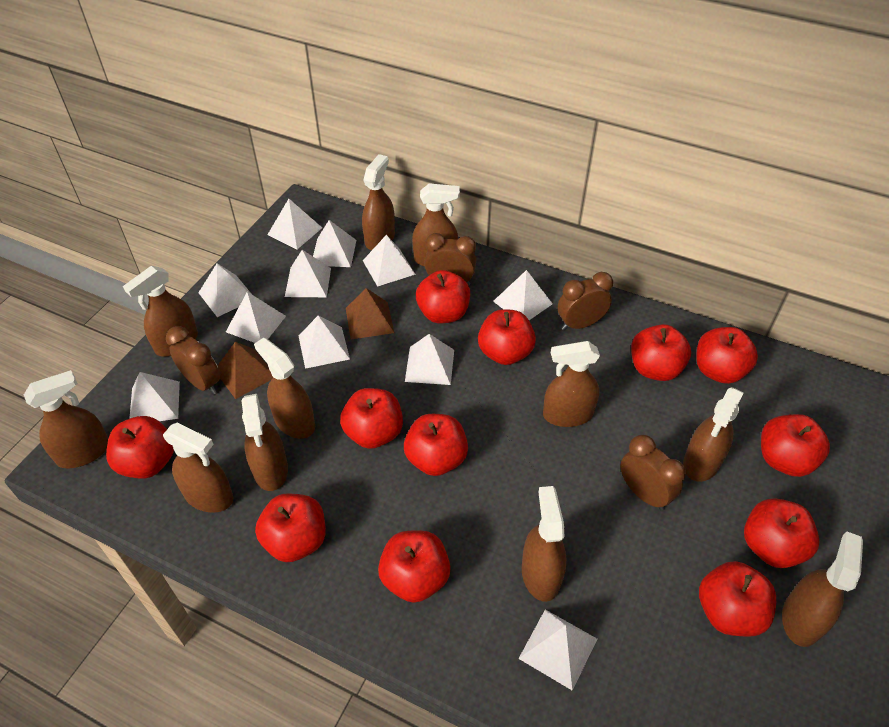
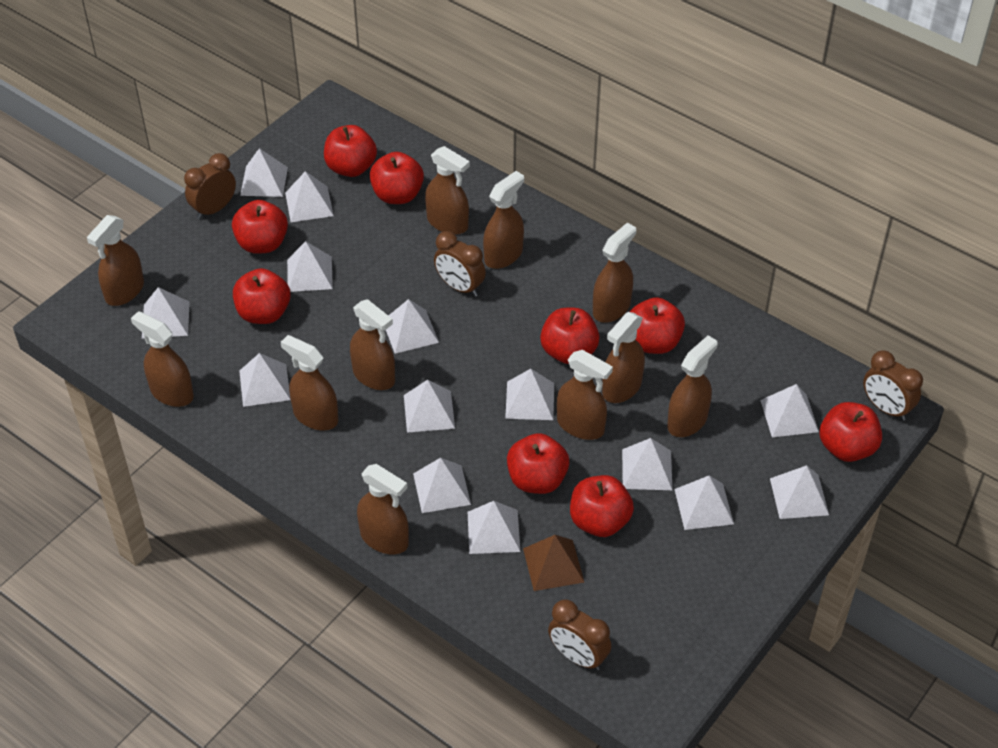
brown pyramid: [218,342,273,399] [346,288,394,339] = 2 -> [523,535,584,591] = 1
red apple: [106,416,174,478] [255,493,326,562] [340,388,403,449] [378,531,451,603] [404,414,468,476] [416,270,470,323] [478,309,536,365] [631,324,691,381] [696,327,758,384] [699,561,776,637] [744,498,819,568] [761,414,830,477] = 12 -> [232,200,288,254] [233,268,291,324] [324,125,377,177] [370,152,424,204] [507,433,569,494] [540,308,600,364] [570,475,634,537] [630,297,685,354] [820,402,882,462] = 9
white pyramid: [129,372,180,421] [198,263,251,317] [226,292,286,343] [267,199,322,249] [285,250,331,297] [299,315,350,369] [313,220,356,267] [363,235,416,287] [405,334,454,385] [493,270,553,320] [518,609,597,691] = 11 -> [142,287,190,339] [239,353,291,407] [240,148,288,197] [285,171,334,222] [287,241,333,292] [386,299,439,354] [404,380,455,433] [413,458,471,513] [468,501,520,554] [505,369,554,420] [622,438,672,490] [674,475,734,530] [760,384,819,437] [770,465,829,519] = 14

